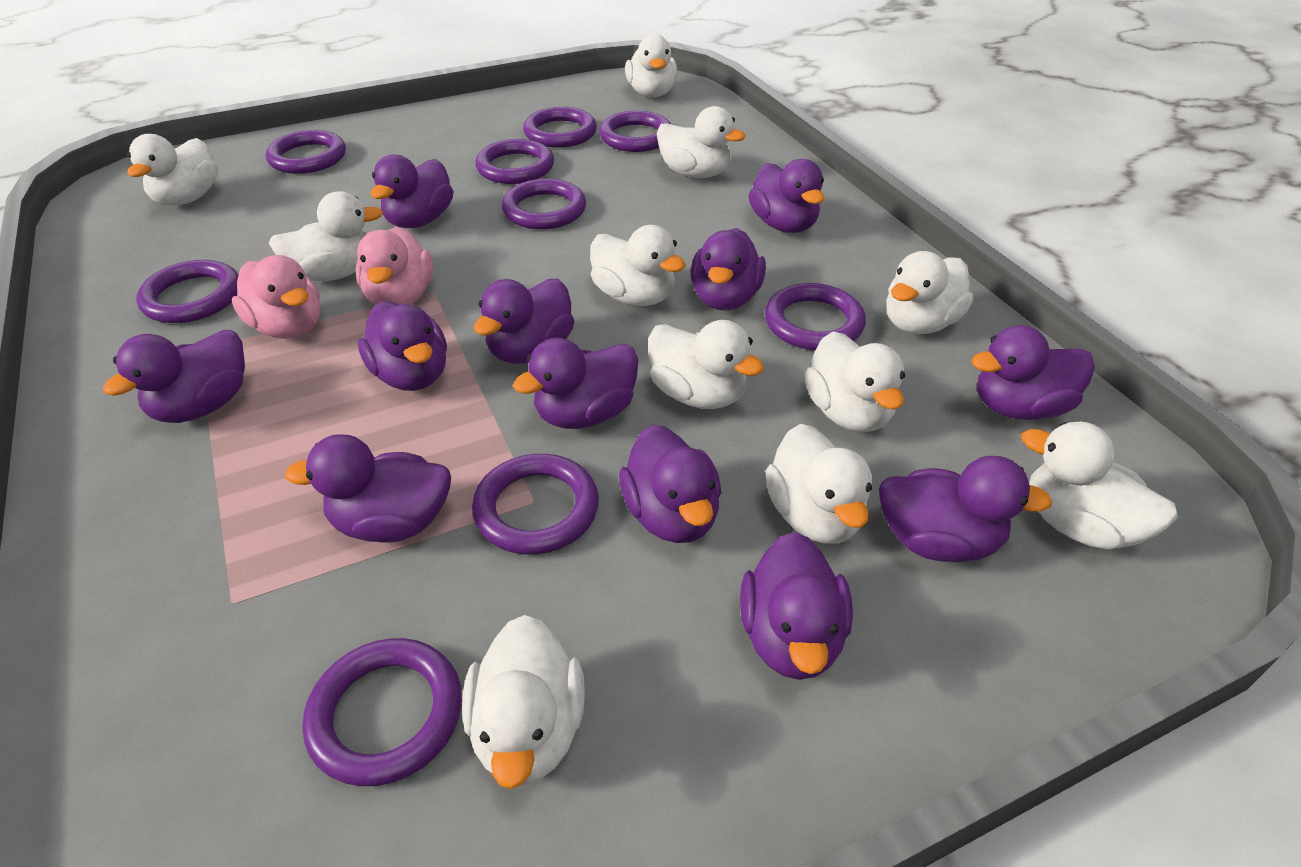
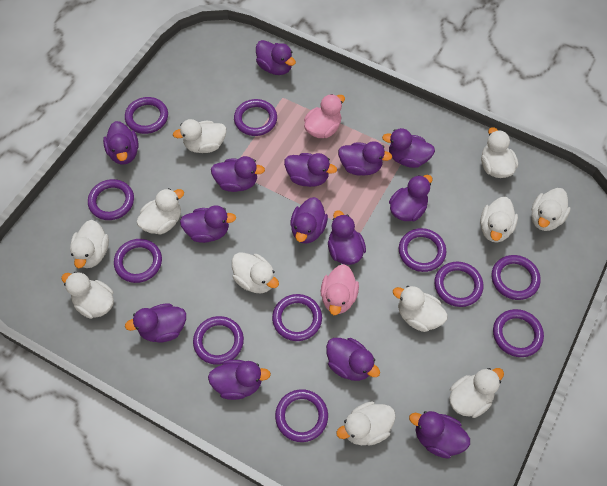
purple duck: [103,330,245,423] [285,434,451,542] [358,301,447,391] [371,154,453,228] [474,279,574,364] [513,338,638,429] [619,425,722,543] [691,228,766,310] [740,532,853,680] [749,159,825,233] [879,456,1053,562] [971,325,1095,420] = 12 -> [103,121,139,165] [125,303,186,343] [180,205,236,243] [208,360,271,400] [211,156,265,192] [256,40,296,75] [284,153,337,187] [290,197,328,243] [326,338,380,381] [328,210,366,265] [338,141,392,176] [382,128,435,168] [389,175,432,222] [409,411,470,458] = 14
purple ring: [136,260,238,323] [266,130,346,174] [302,638,462,786] [472,454,599,555] [475,139,554,184] [502,179,586,229] [523,107,597,148] [599,111,671,152] [765,283,866,350] = 9 -> [88,179,134,220] [114,239,162,283] [125,97,168,134] [193,316,244,365] [234,99,277,136] [272,294,322,341] [275,389,328,442] [399,228,446,272] [434,262,483,307] [491,255,541,300] [493,309,544,357] = 11

